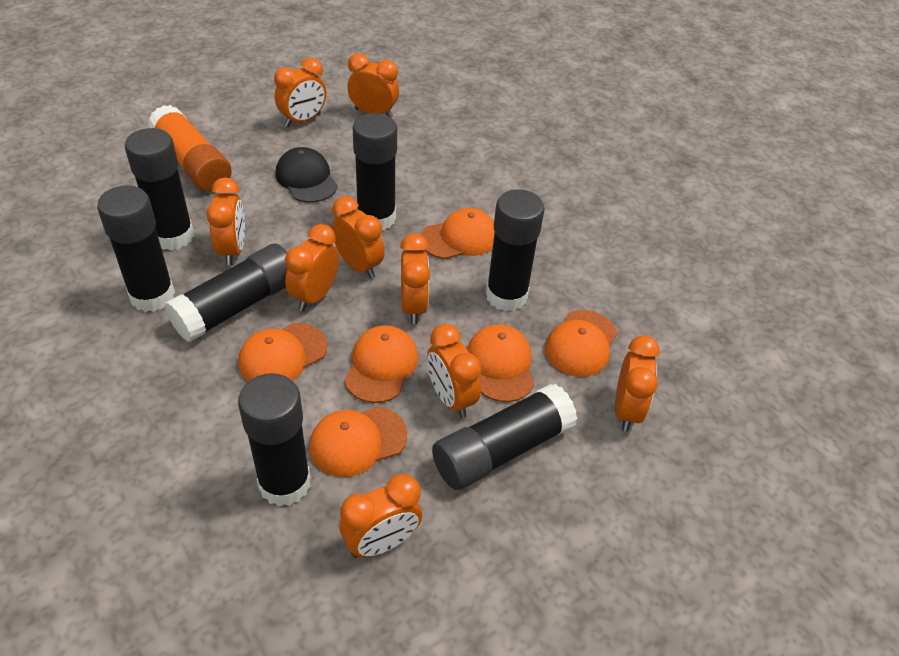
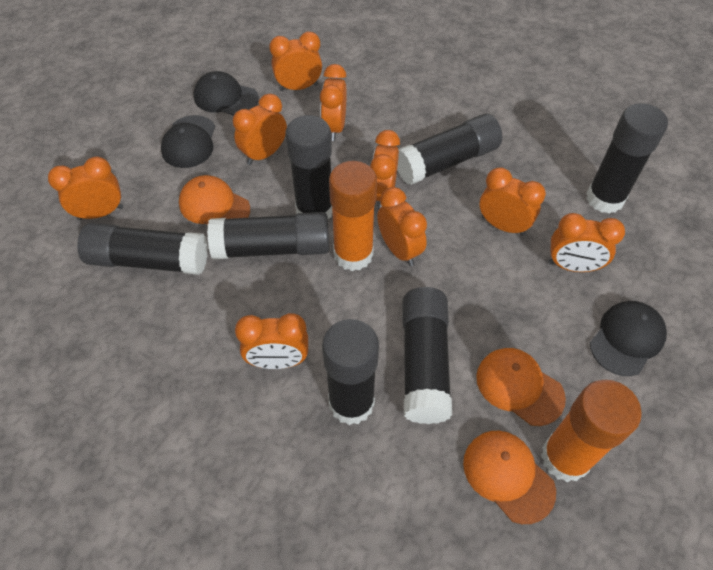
black cap: [276,147,338,203] = 1 -> [161,115,215,168] [193,71,259,116] [590,301,667,376] = 3
orange cap: [238,323,327,382] [309,406,407,477] [344,325,418,403] [421,208,495,259] [467,324,534,402] [545,310,617,377] = 6 -> [179,175,250,225] [463,431,556,524] [476,348,566,426] = 3
orange glue stick: [148,105,232,192] = 1 -> [329,161,377,271] [541,380,642,482] = 2

